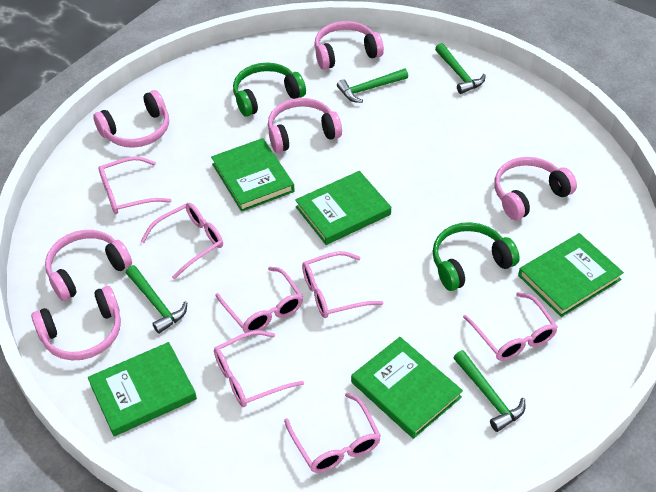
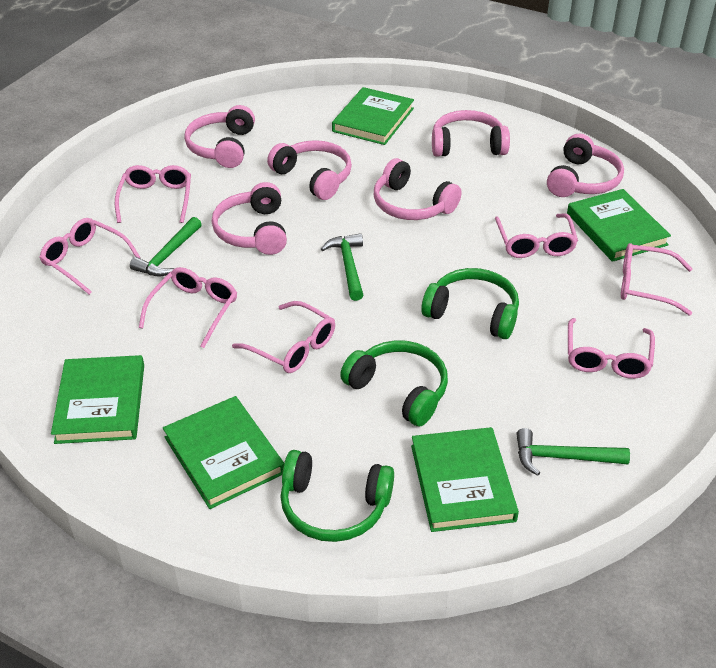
green hammer: [126,265,187,334] [337,69,408,103] [435,43,486,94] [453,350,525,432] = 4 -> [130,217,202,276] [321,233,363,301] [516,428,630,476] = 3
green headphones: [233,63,306,117] [433,222,520,291] = 2 -> [280,450,394,542] [340,340,448,427] [421,268,519,339] = 3

